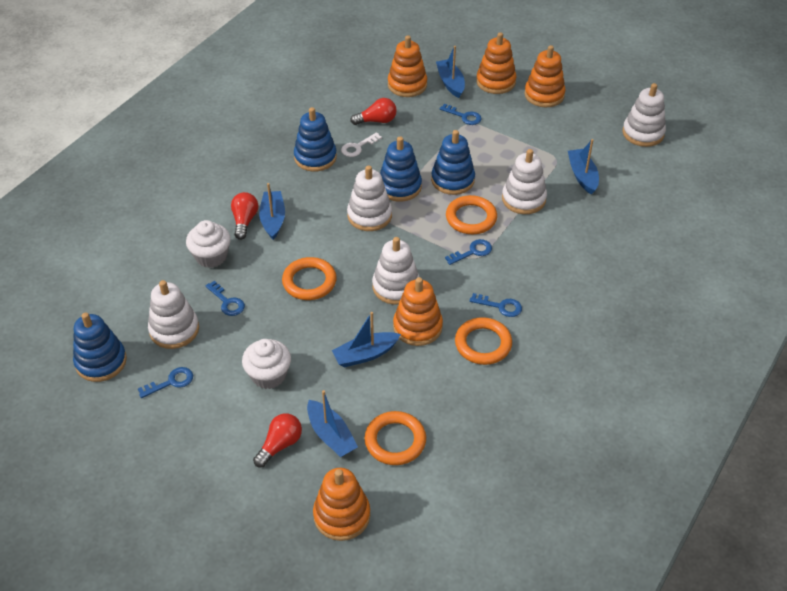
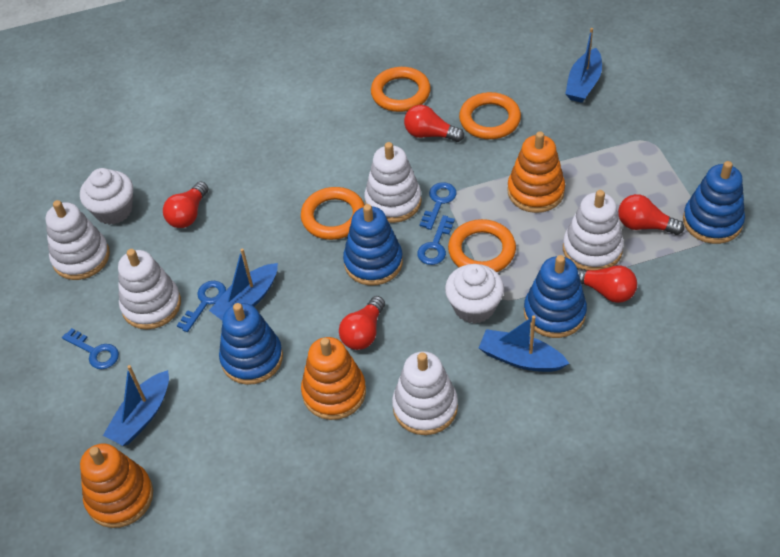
blue boat: [259,183,285,240] [307,390,358,457] [332,312,401,367] [436,46,465,98] [568,139,599,195] = 5 -> [103,365,169,446] [209,248,278,320] [479,315,570,372] [565,28,602,103] = 4
blue key: [138,367,193,398] [205,281,245,316] [440,104,481,125] [445,239,492,265] [469,293,522,317] = 5 -> [62,328,119,369] [177,281,226,332] [417,215,455,265] [419,182,457,230] = 4
orange stacking toy: [313,468,370,541] [388,35,427,97] [393,277,443,346] [476,32,516,94] [524,45,566,107] = 5 -> [80,444,153,528] [301,337,366,420] [507,131,565,213] = 3
red light bulb: [231,192,258,240] [253,413,302,467] [350,98,397,125] = 3 -> [163,182,208,228] [339,296,385,350] [404,105,464,142] [577,265,637,303] [618,194,684,235] = 5
white key: [341,132,382,157] = 1 -> none = 0

